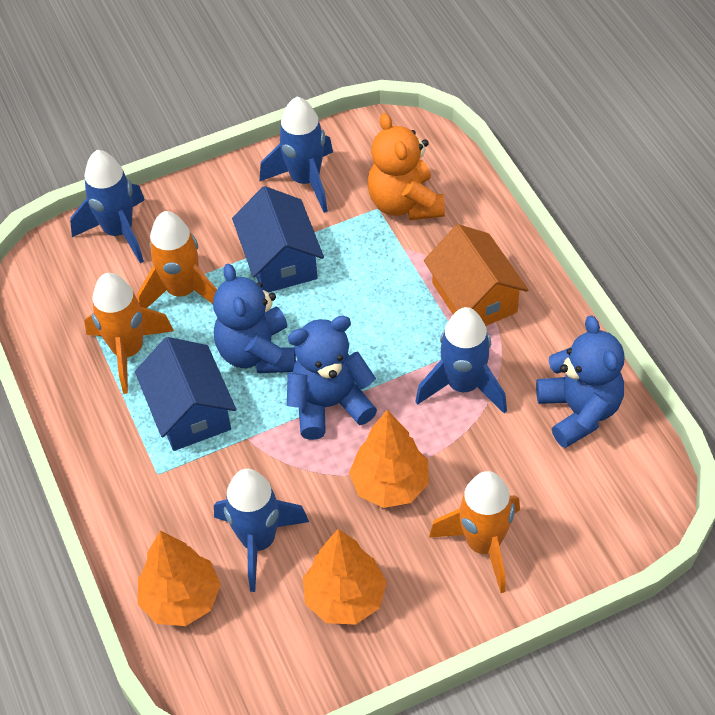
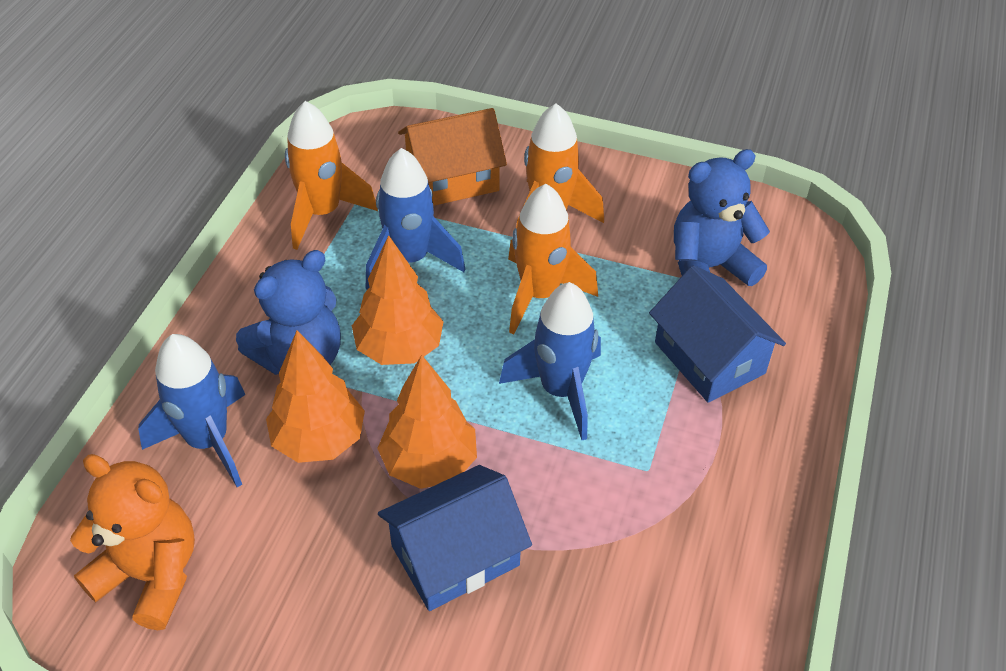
blue rocket: [70,150,145,263] [214,469,309,592] [259,97,333,213] [415,307,507,414] = 4 -> [138,334,245,487] [366,148,465,290] [499,282,601,440] = 3
blue teddy bear: [213,263,296,373] [287,316,377,440] [536,316,625,448] = 3 -> [236,250,341,375] [674,149,770,286] = 2

